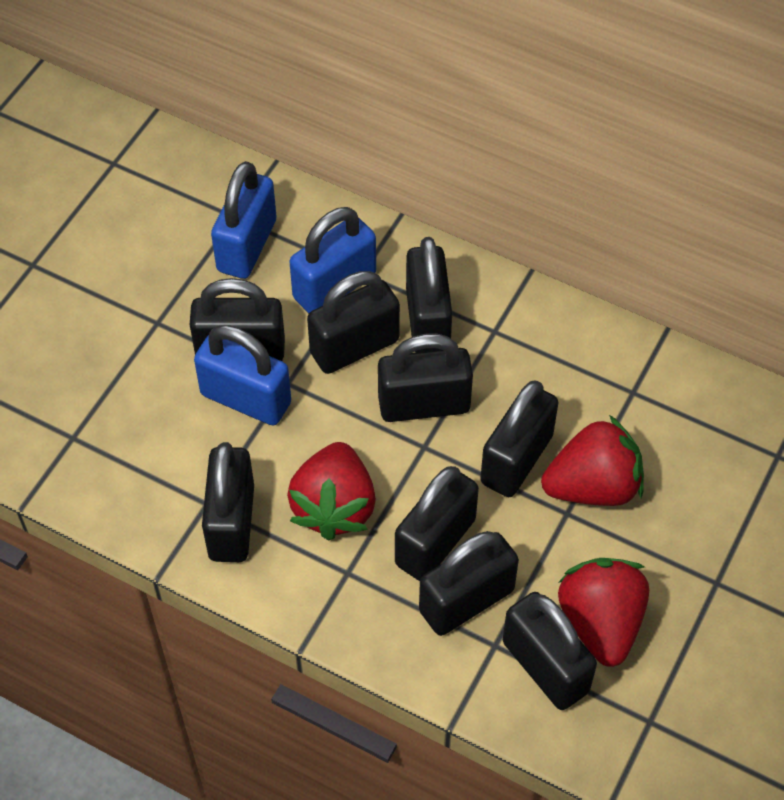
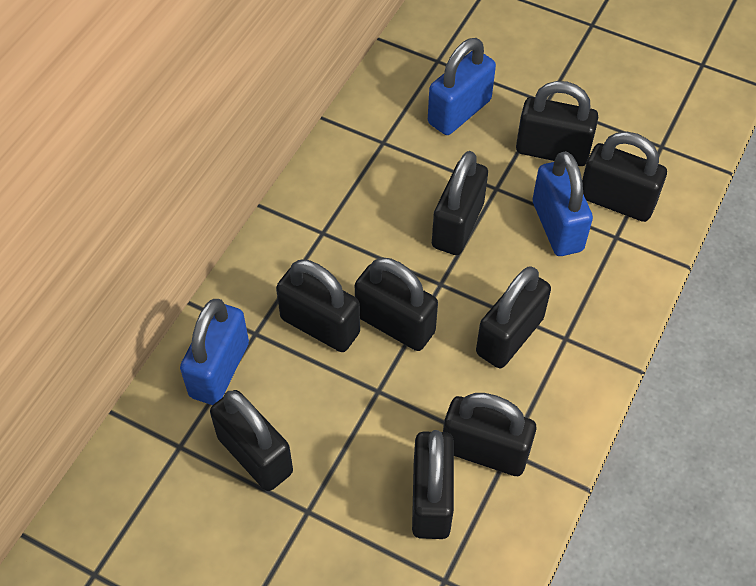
red strawberry: [287,442,376,540] [541,415,644,506] [558,558,649,667] = 3 -> none = 0

